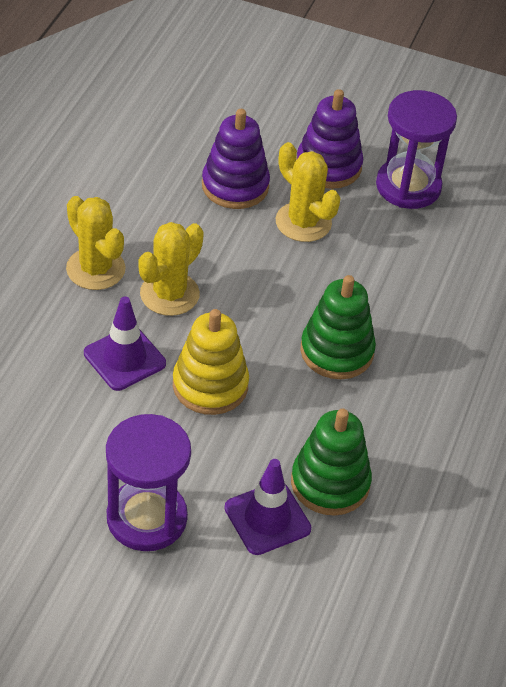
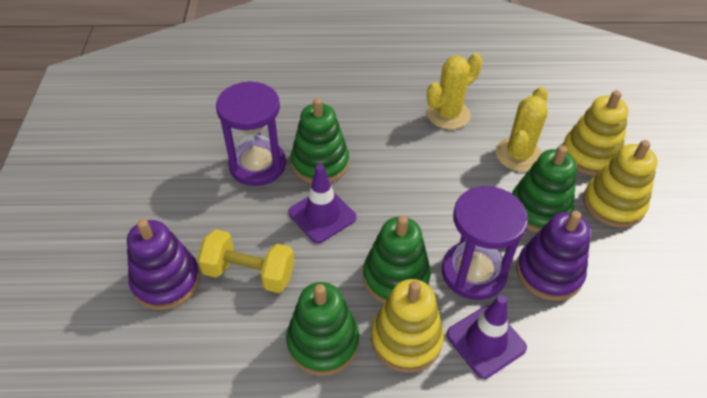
green stacking toy: [291,408,372,516] [300,275,376,379] = 2 -> [286,282,359,376] [291,98,349,184] [363,215,431,303] [512,145,576,233] = 4
yellow cactus: [66,196,126,290] [138,222,204,316] [276,142,341,242] = 3 -> [426,53,483,129] [496,87,548,172] = 2
yellow dumbbell: none = 0 -> [197,229,294,293] = 1
yellow stacking toy: [173,309,249,415] = 1 -> [371,279,444,373] [563,90,628,176] [583,140,658,228] = 3

